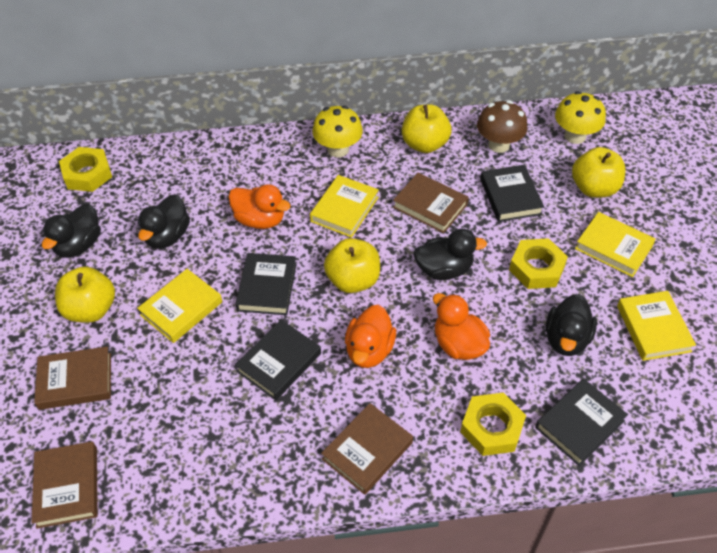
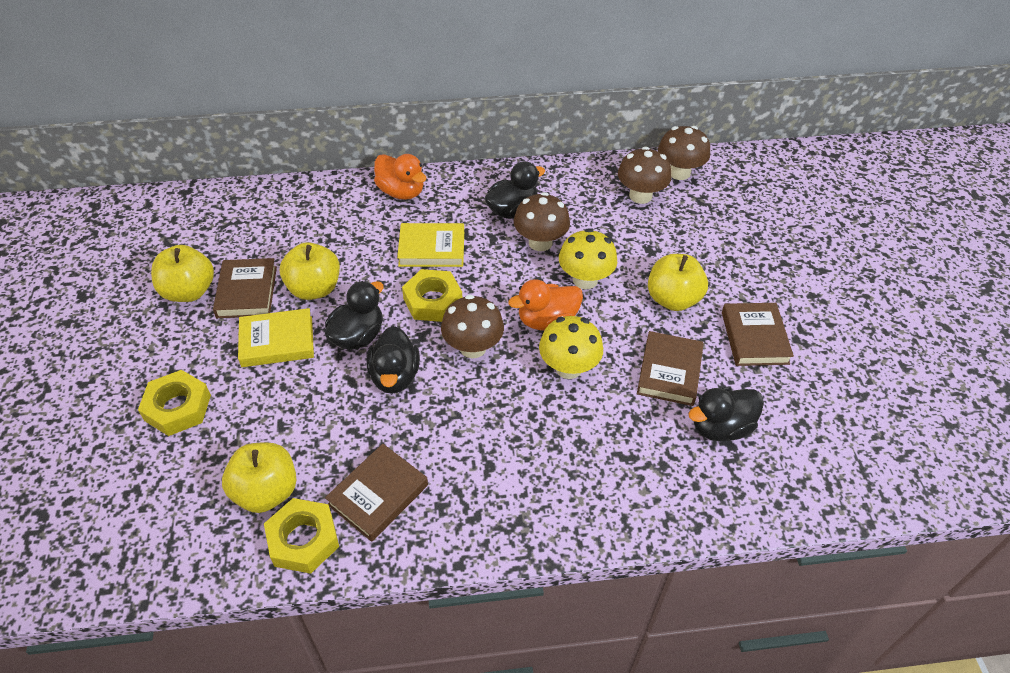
black book: [235,320,321,400] [236,253,297,315] [480,165,544,222] [535,379,628,466] = 4 -> none = 0
brown mushroom: [477,100,528,153] = 1 -> [441,295,504,358] [514,192,570,251] [618,147,671,204] [658,126,710,180] = 4
orange duck: [228,184,291,229] [345,305,396,368] [433,293,490,360] = 3 -> [374,154,427,200] [508,279,583,330] = 2
yellow book: [137,269,222,343] [310,175,379,238] [575,212,656,277] [617,291,696,361] = 4 -> [238,308,314,367] [397,223,464,267] = 2

